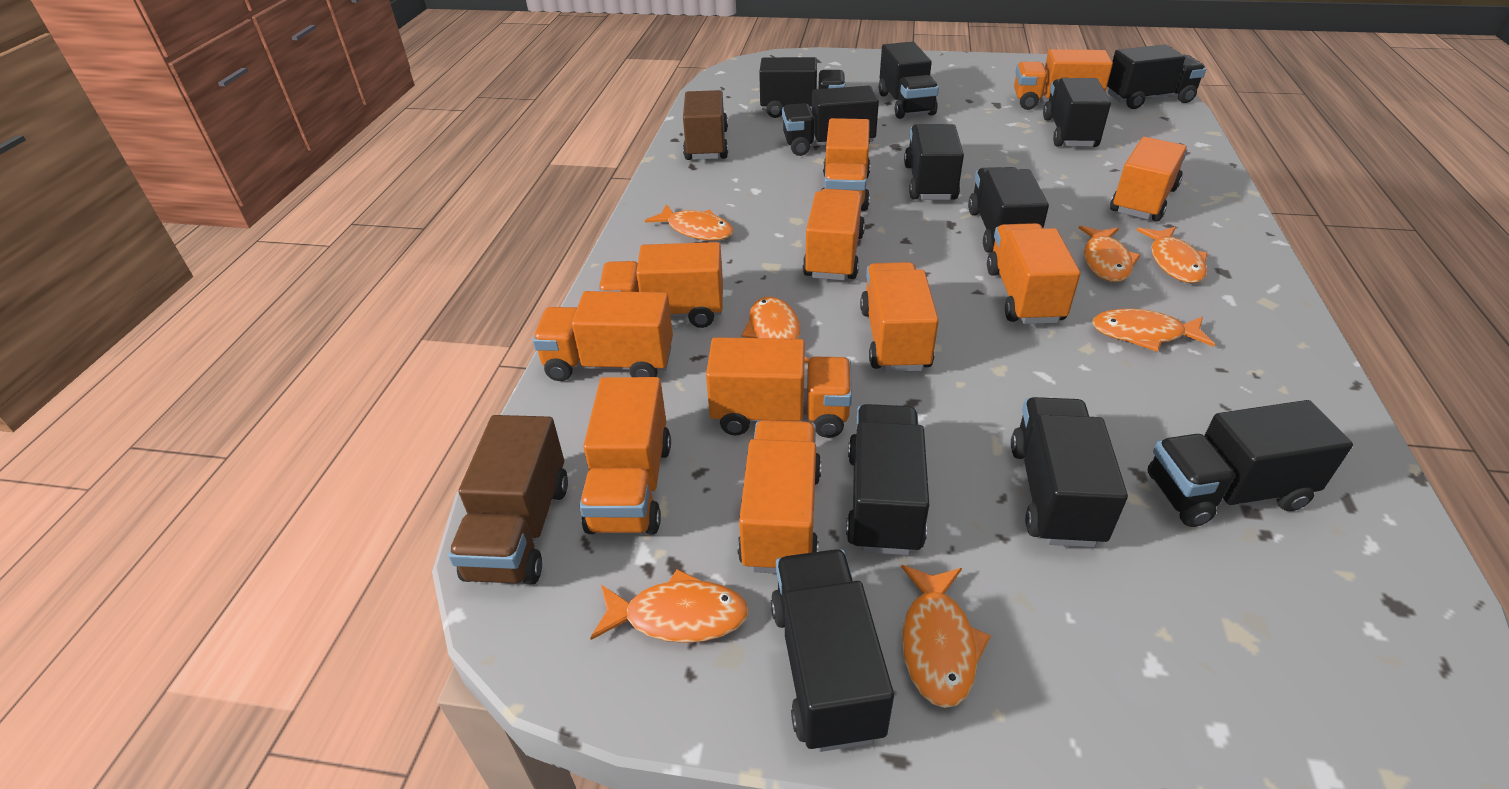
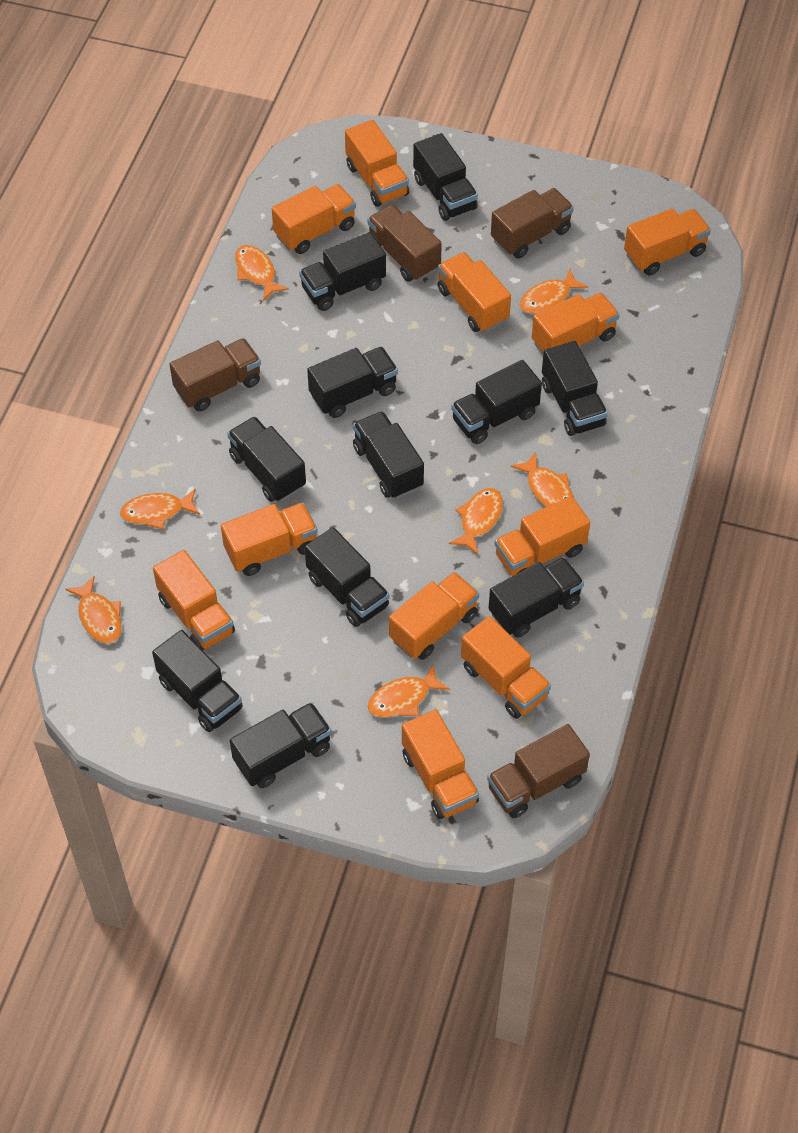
brown truck: [448,415,568,585] [683,90,728,160] = 2 -> [170,338,261,411] [367,205,442,282] [487,724,590,818] [491,188,574,258] = 4

